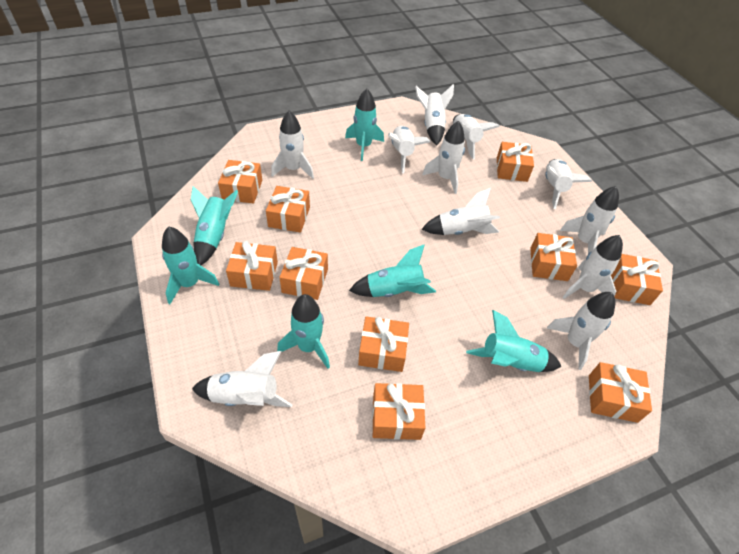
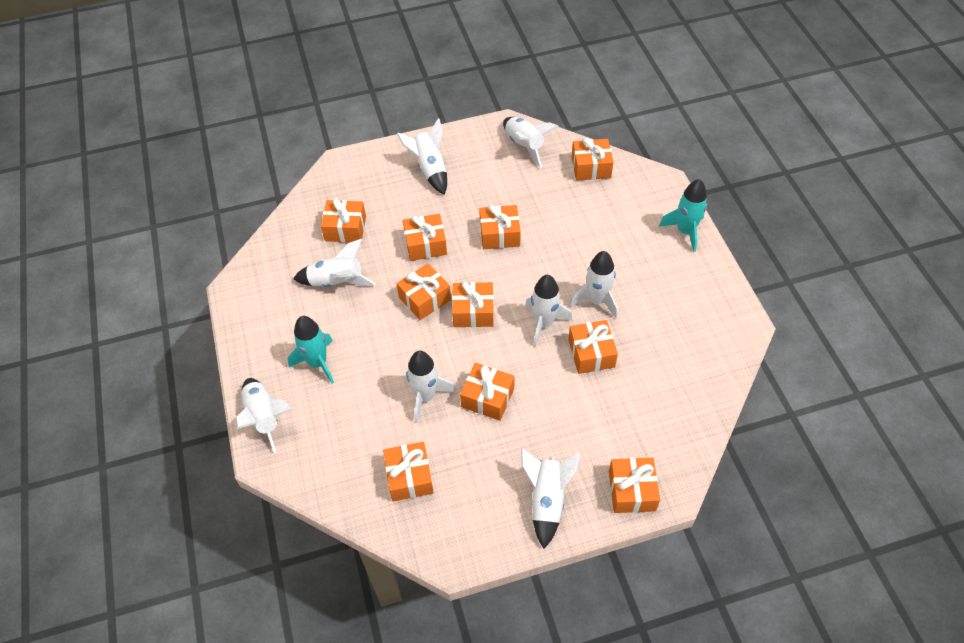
turquoise rocket: [162,226,219,304] [191,186,238,265] [277,294,330,369] [345,89,384,161] [349,244,436,297] [466,310,562,372] = 6 -> [288,316,334,384] [659,179,707,252] = 2
white rocket: [192,351,293,407] [271,111,314,179] [388,126,430,173] [415,84,454,145] [422,121,465,194] [422,188,500,235] [453,114,500,159] [545,159,592,209] [547,292,615,370] [560,186,619,254] [562,235,623,299] = 11 -> [236,378,293,453] [293,239,376,287] [397,118,447,195] [406,351,456,423] [503,117,559,168] [521,448,580,549] [525,275,572,347] [569,251,618,319] = 8

